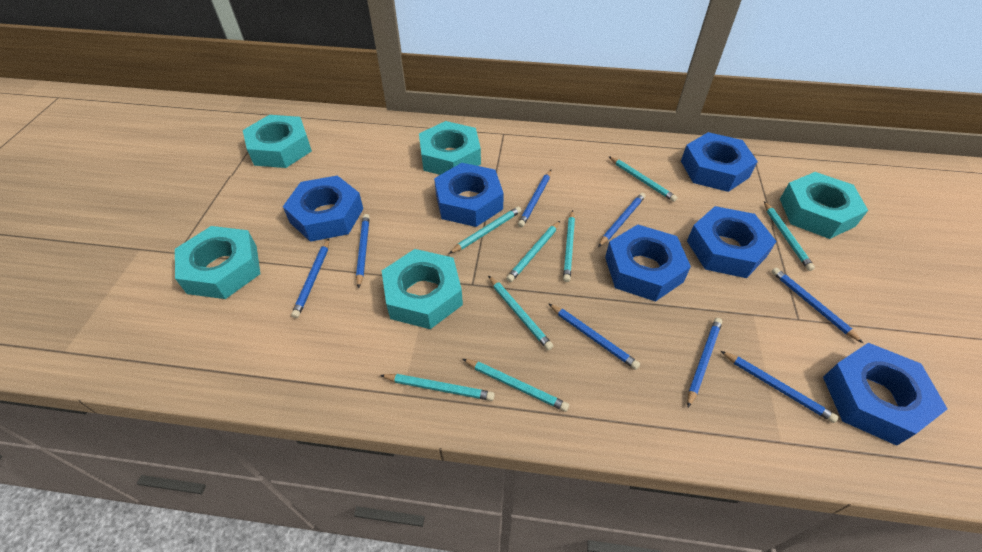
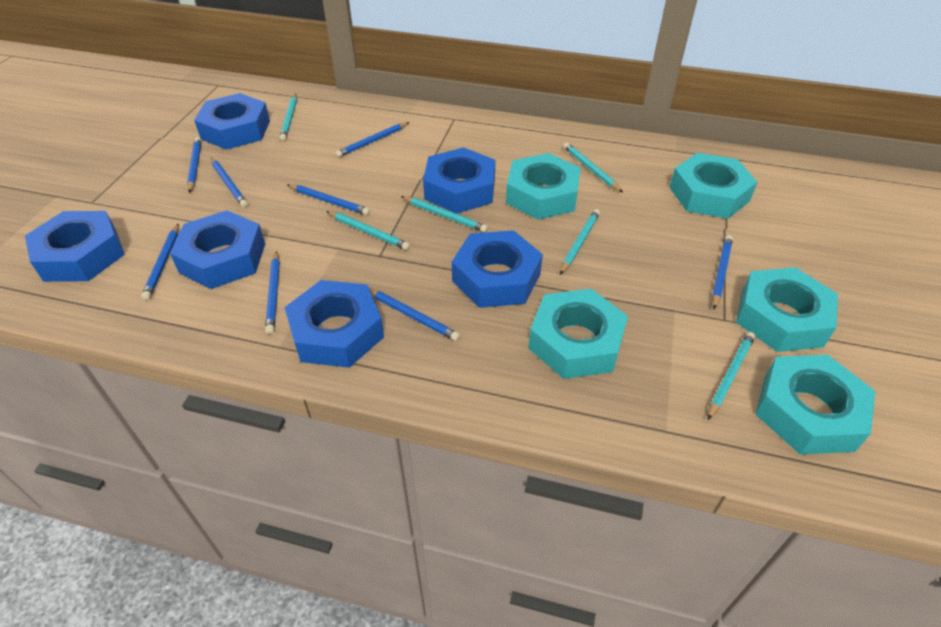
turquoise pencil: [380,374,495,401] [449,206,521,254] [463,359,569,412] [488,276,553,350] [506,221,560,282] [563,210,575,282] [609,156,678,202] [764,201,815,271] = 8 -> [280,94,297,141] [326,211,410,250] [401,196,488,233] [560,209,600,275] [563,142,623,193] [708,332,755,420] = 6

